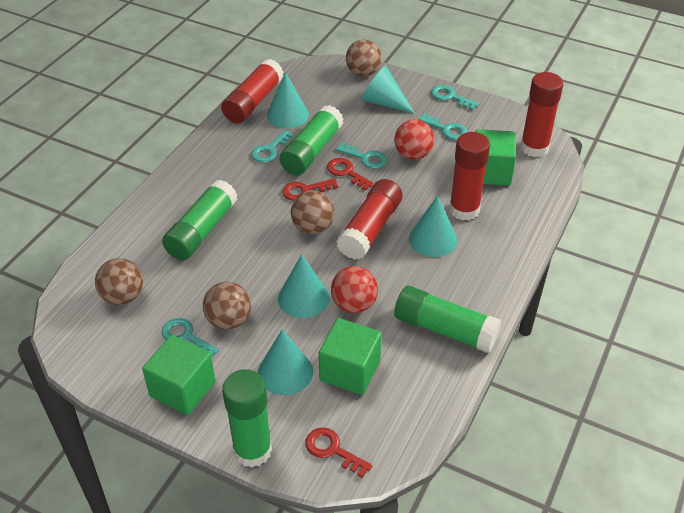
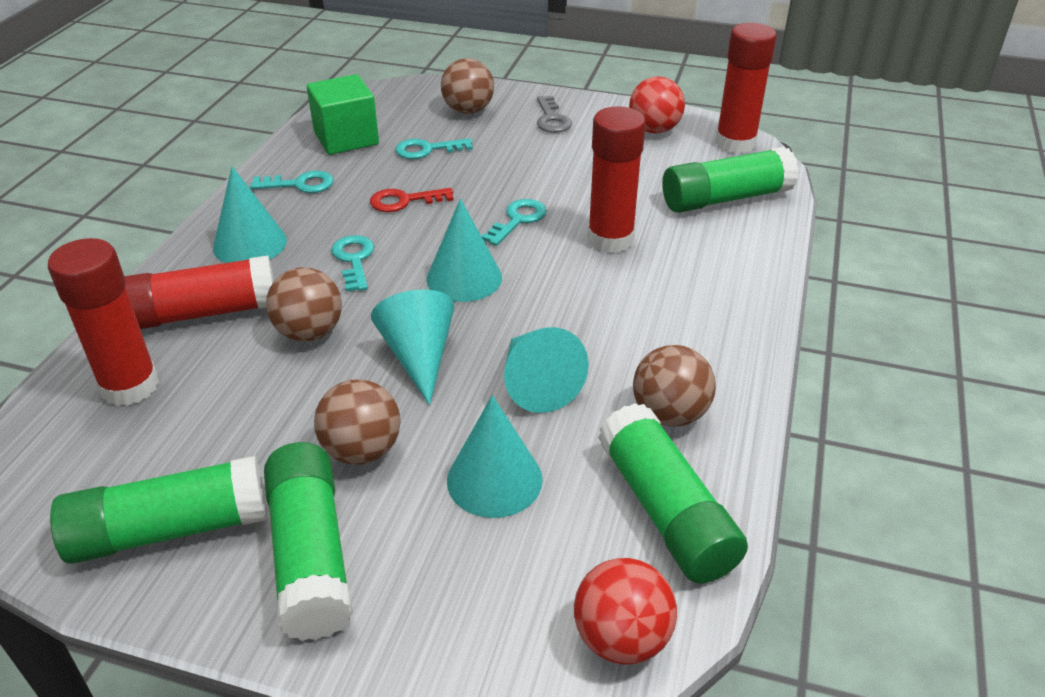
green cube: [142,335,216,415] [319,318,382,395] [475,129,516,186] = 3 -> [307,74,379,155] = 1
grey key: none = 0 -> [537,96,572,133] = 1
red key: [282,178,338,201] [305,427,372,478] [327,158,374,190] = 3 -> [370,188,453,212] = 1
turquoise key: [162,318,219,357] [251,130,294,163] [335,142,387,169] [418,113,467,140] [431,85,479,110] = 5 -> [250,171,334,193] [331,235,374,292] [395,138,473,159] [481,199,547,246] = 4

